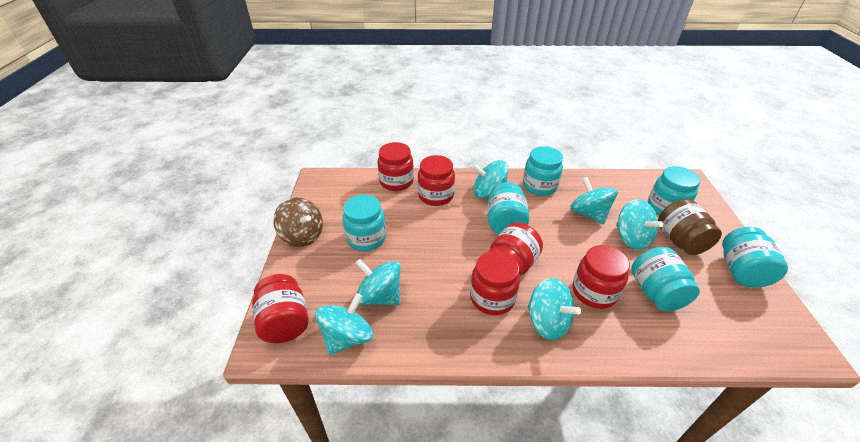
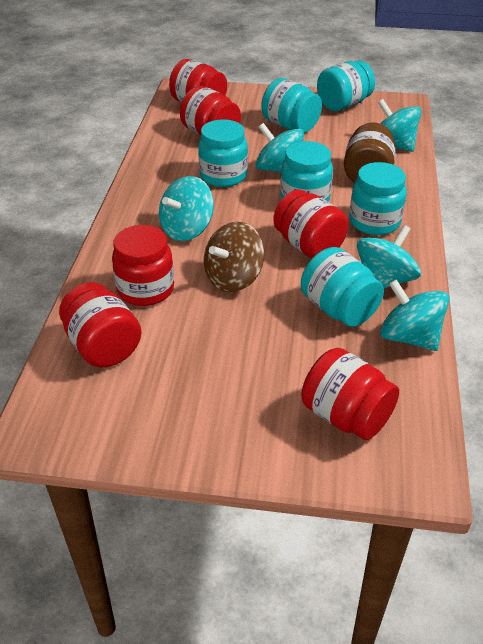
turquoise spinning top: [315,293,373,355] [355,259,401,306] [472,160,508,199] [528,278,581,340] [570,177,618,225] [616,199,663,250] = 6 -> [159,176,214,241] [256,123,304,173] [357,225,421,288] [378,99,422,152] [380,279,450,351] = 5

